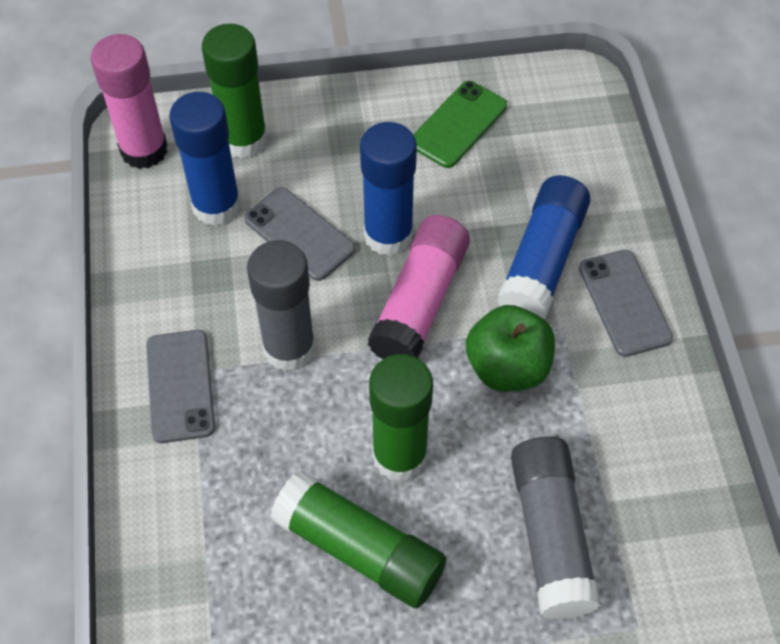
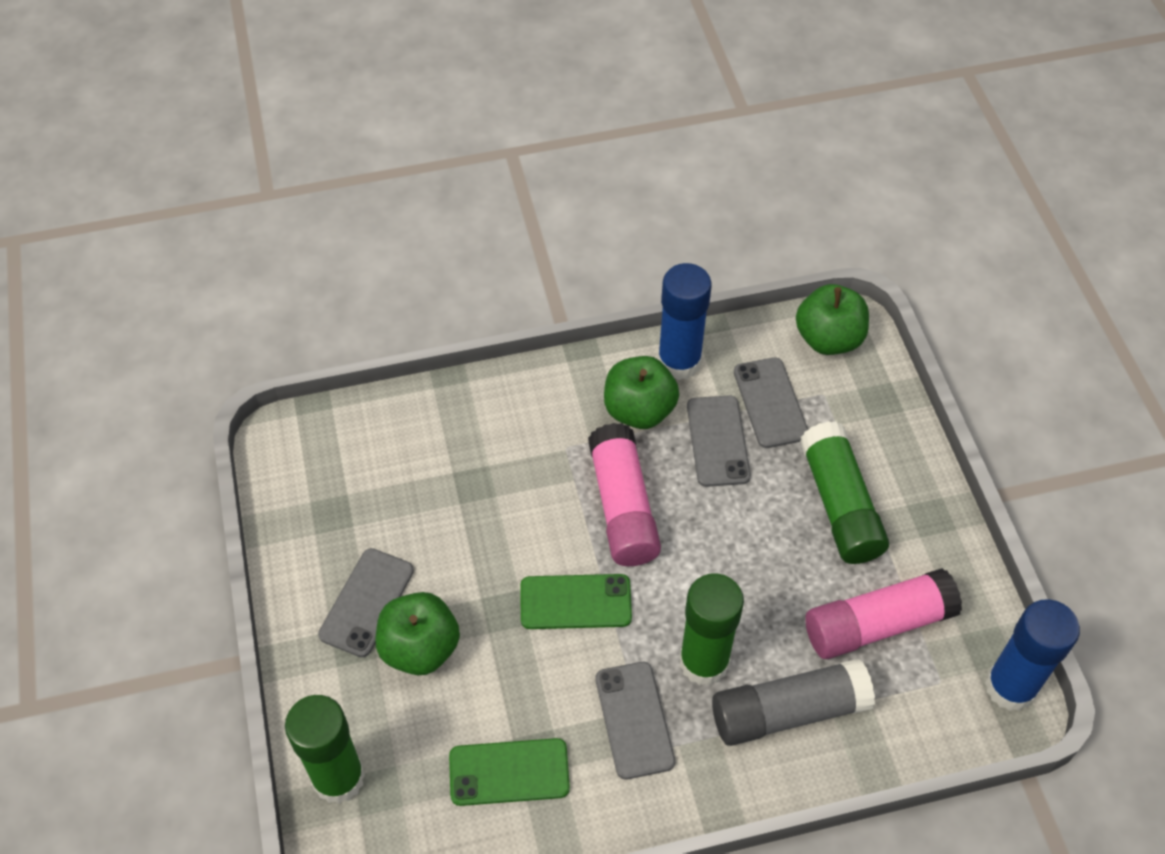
blue glue stick: [169,92,241,226] [360,122,417,256] [497,175,591,319] = 3 -> [657,263,712,380] [985,599,1080,711] = 2
green apple: [466,305,555,392] = 1 -> [376,592,460,675] [604,356,679,429] [796,284,869,355] = 3
green phone: [413,81,507,168] = 1 -> [449,738,570,806] [521,574,632,629] = 2
grey glue stick: [247,240,315,372] [511,436,601,620] = 2 -> [712,658,875,746] = 1
grey phone: [146,330,215,443] [244,187,355,281] [579,250,673,357] = 3 -> [318,548,414,657] [596,662,675,779] [687,395,751,487] [734,357,808,448] = 4

